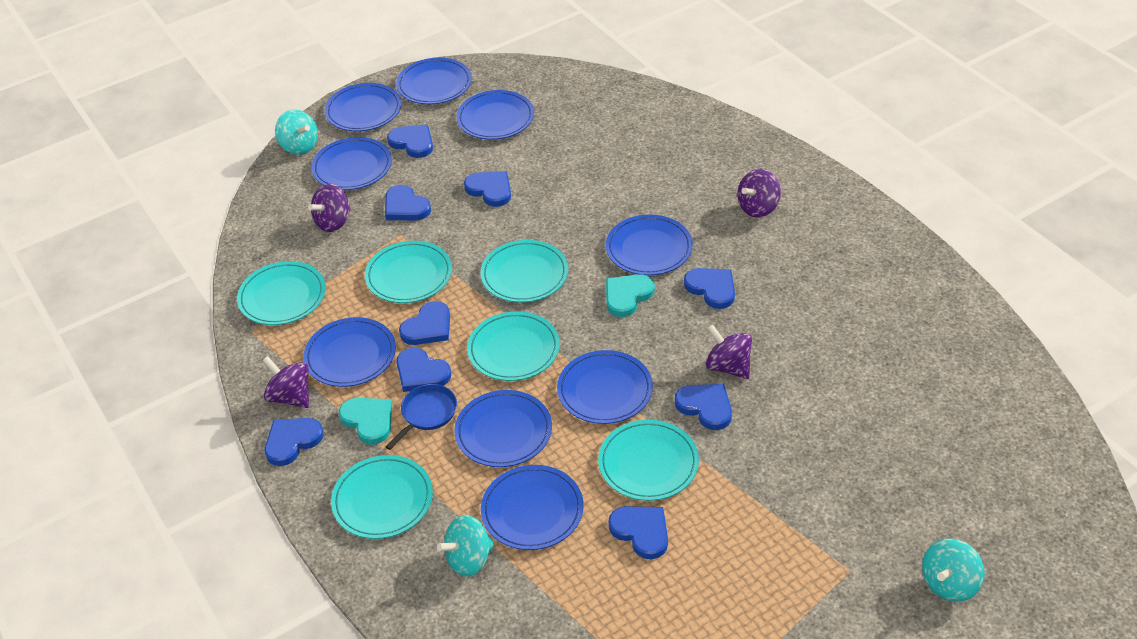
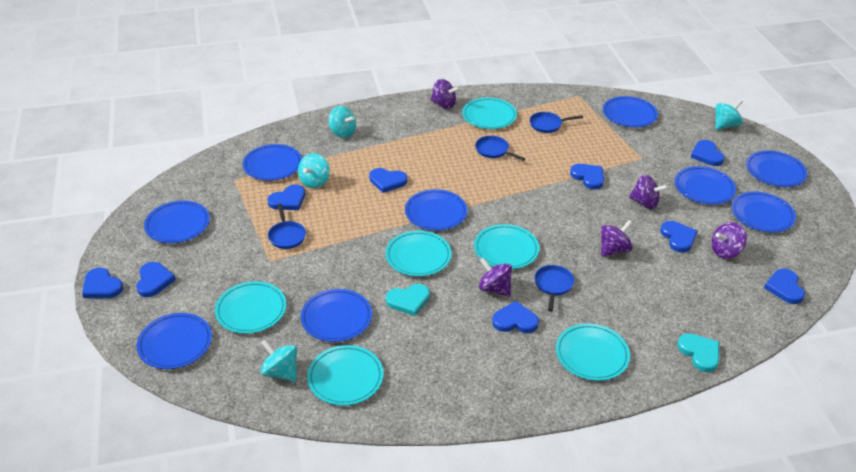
blue pan: [385,384,457,450] = 1 -> [268,204,306,249] [475,136,525,161] [530,112,583,133] [534,265,574,312] = 4
purple spinning top: [263,356,309,408] [308,184,351,232] [706,324,752,379] [738,169,781,218] = 4 -> [430,79,459,109] [479,258,512,297] [601,220,632,257] [629,175,668,209] [711,222,747,259] = 5
turquoise spinning top: [275,110,318,155] [437,515,495,577] [922,539,985,602] = 3 -> [261,339,297,382] [298,153,330,188] [328,106,356,138] [715,99,743,130] = 4

